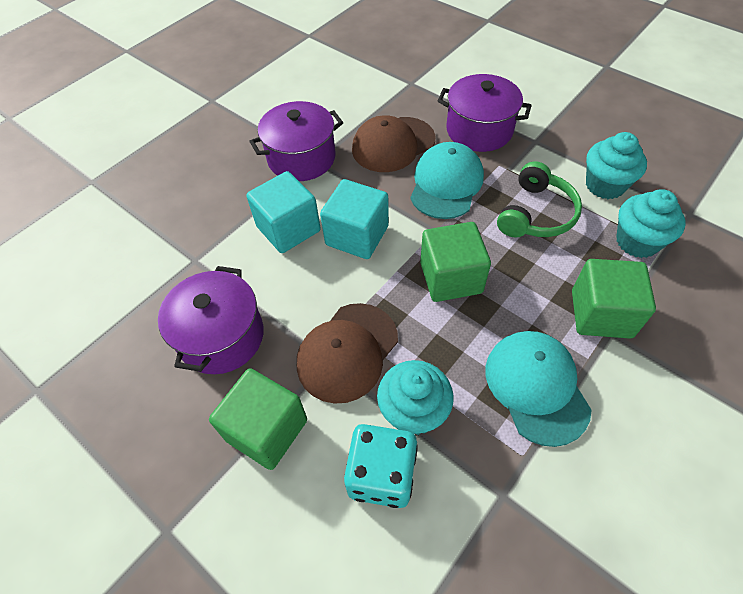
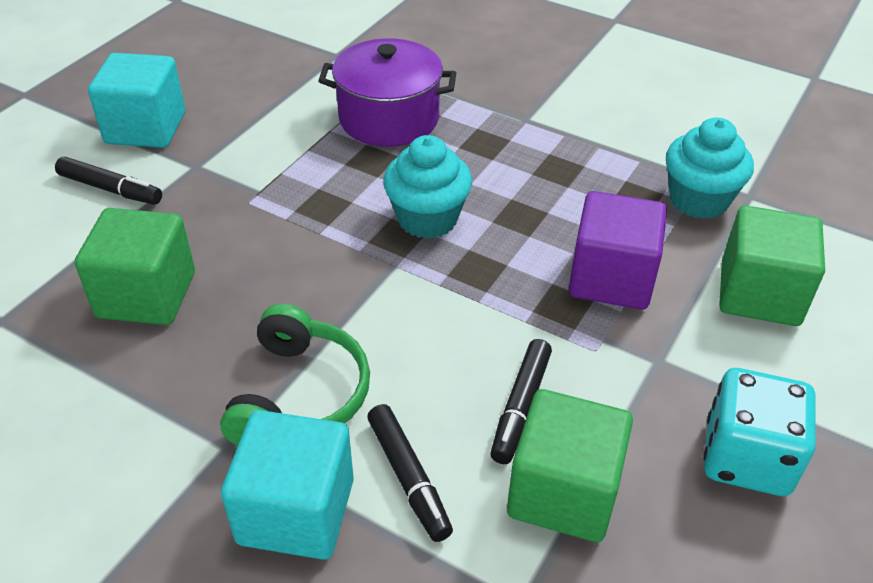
black marker: none = 0 -> [55,157,162,205] [367,404,453,542] [490,339,552,464] = 3
brown cap: [297,303,398,404] [352,115,435,172] = 2 -> none = 0
purple cube: none = 0 -> [569,191,667,309] = 1
purple pot: [158,266,264,374] [249,101,343,181] [438,74,532,152] = 3 -> [318,38,456,147] = 1
turquoise cap: [410,142,484,219] [485,331,592,447] = 2 -> none = 0
turquoise cupcake: [377,360,454,435] [586,132,647,199] [616,189,685,258] = 3 -> [383,135,472,239] [666,118,754,219] = 2

